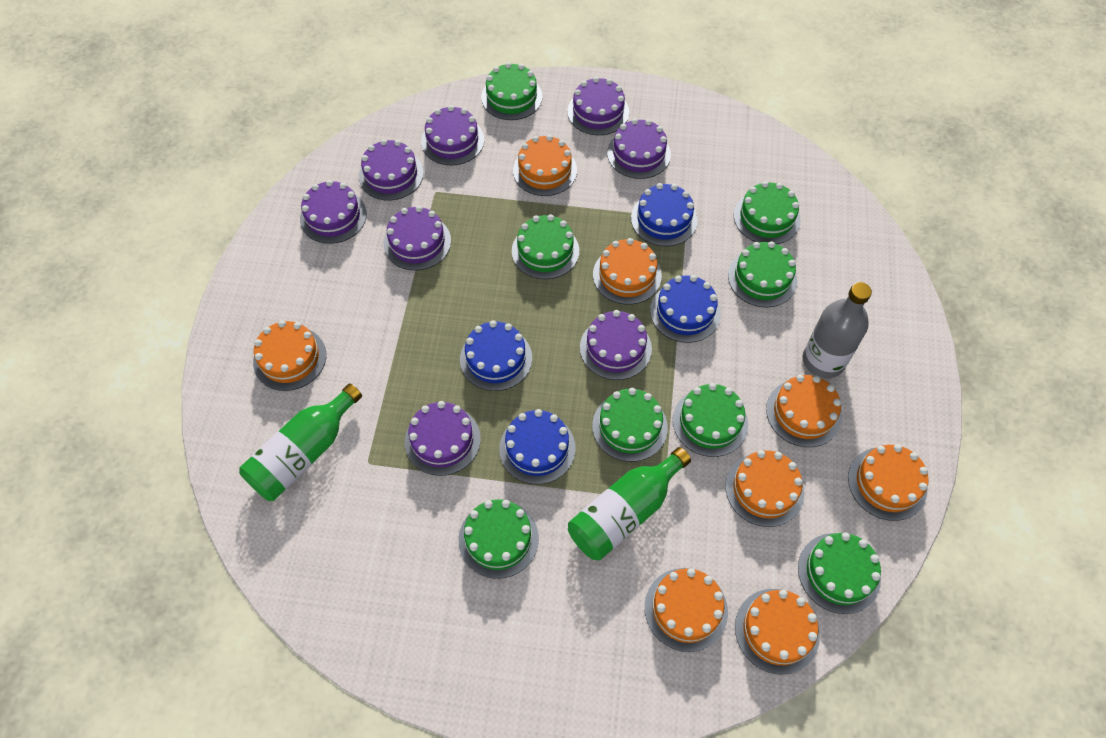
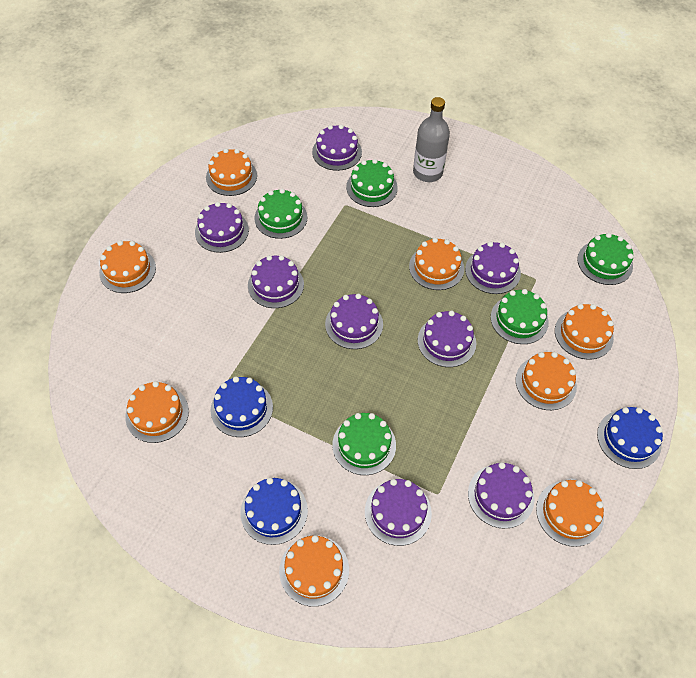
blue cake: [460,320,532,391] [499,409,576,484] [631,183,698,246] [650,275,721,343] = 4 -> [211,377,273,437] [241,477,308,545] [597,407,663,469] = 3
green bottle: [239,384,362,501] [568,447,691,560] = 2 -> none = 0
green cake: [459,499,539,579] [481,62,542,120] [512,214,579,279] [592,388,668,462] [673,383,748,457] [728,241,797,308] [734,181,801,244] [798,532,881,614] = 8 -> [254,189,307,239] [332,413,396,475] [346,159,398,207] [491,289,549,344] [577,233,634,285] = 5

